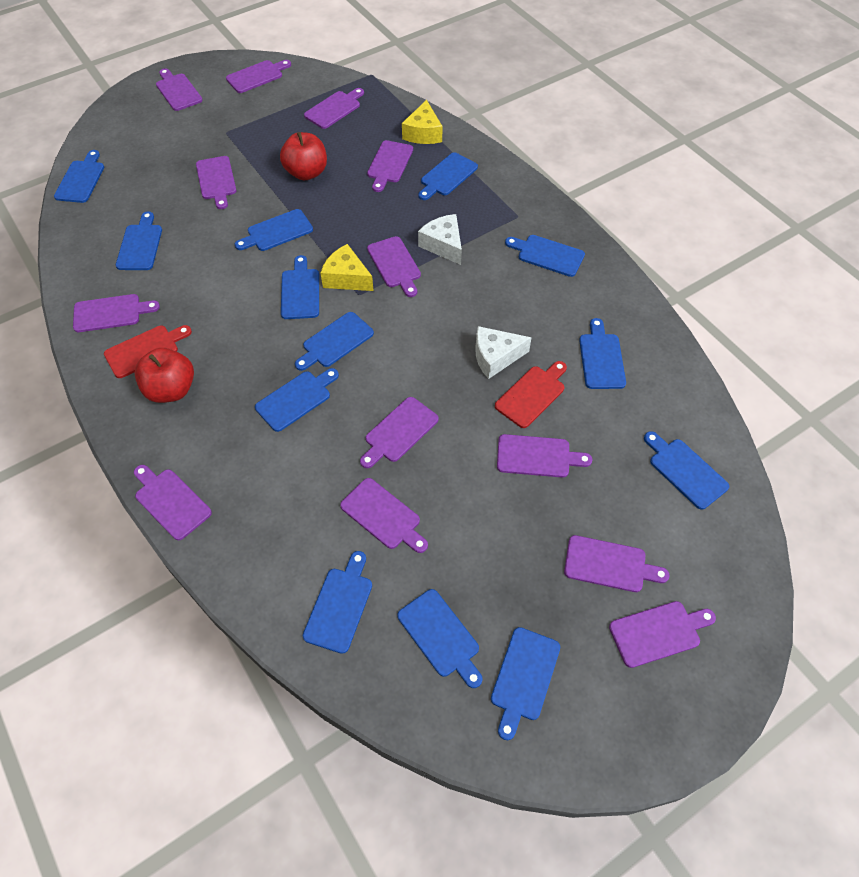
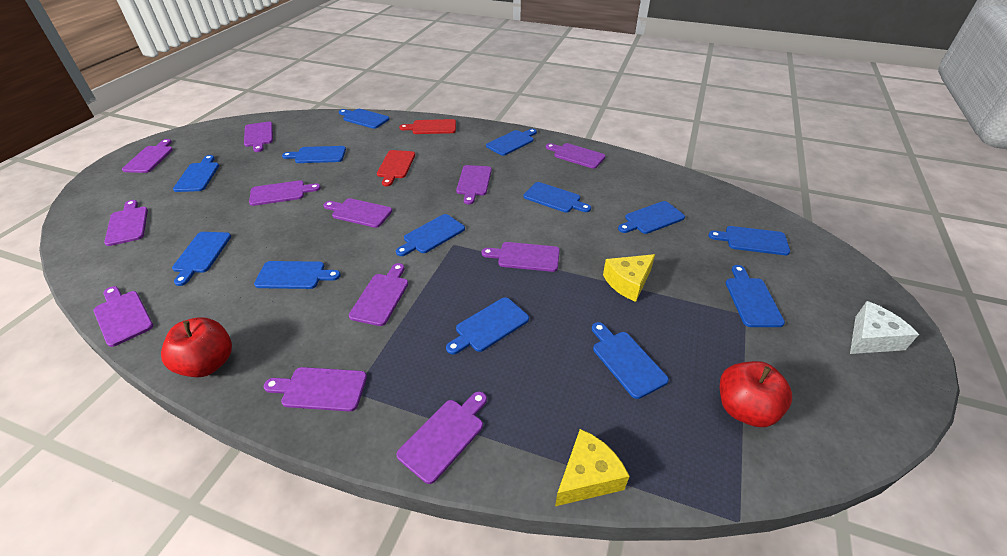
purple cutting board: [73,294,160,332] [134,465,212,540] [156,69,202,111] [196,156,236,209] [226,60,291,93] [304,88,364,129] [340,478,428,553] [360,397,439,468] [367,140,413,192] [367,236,421,297] [497,434,592,478] [564,535,669,592] [609,601,716,668] = 13 -> [94,286,153,347] [104,200,148,246] [122,139,173,173] [244,122,273,152] [249,180,321,206] [264,367,367,411] [324,198,392,228] [349,263,408,326] [396,392,487,484] [456,165,492,204] [482,242,560,272] [546,143,605,169] = 12
white cheese: [418,214,462,265] [475,326,532,379] = 2 -> [850,301,919,354] = 1

